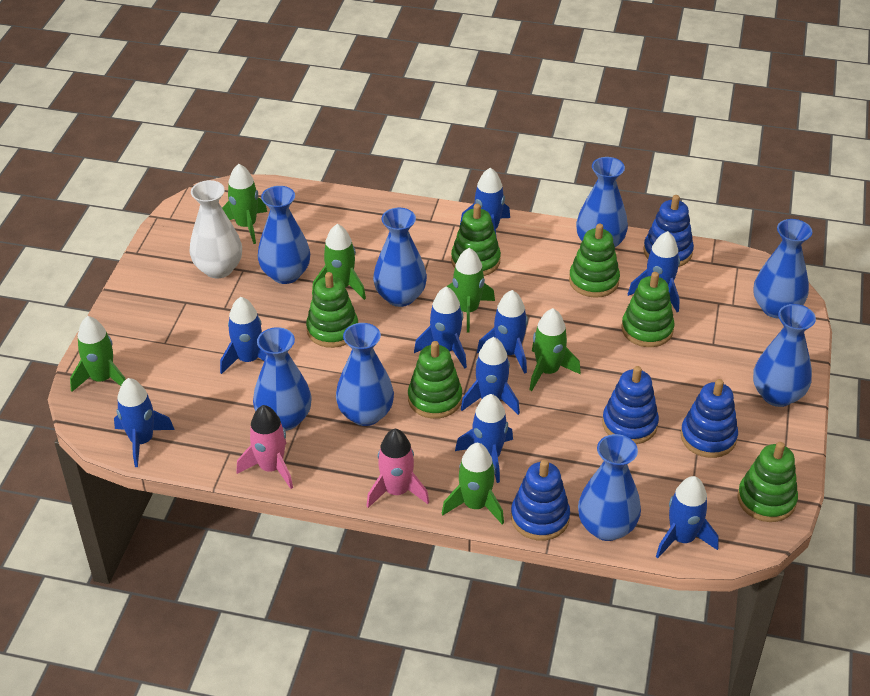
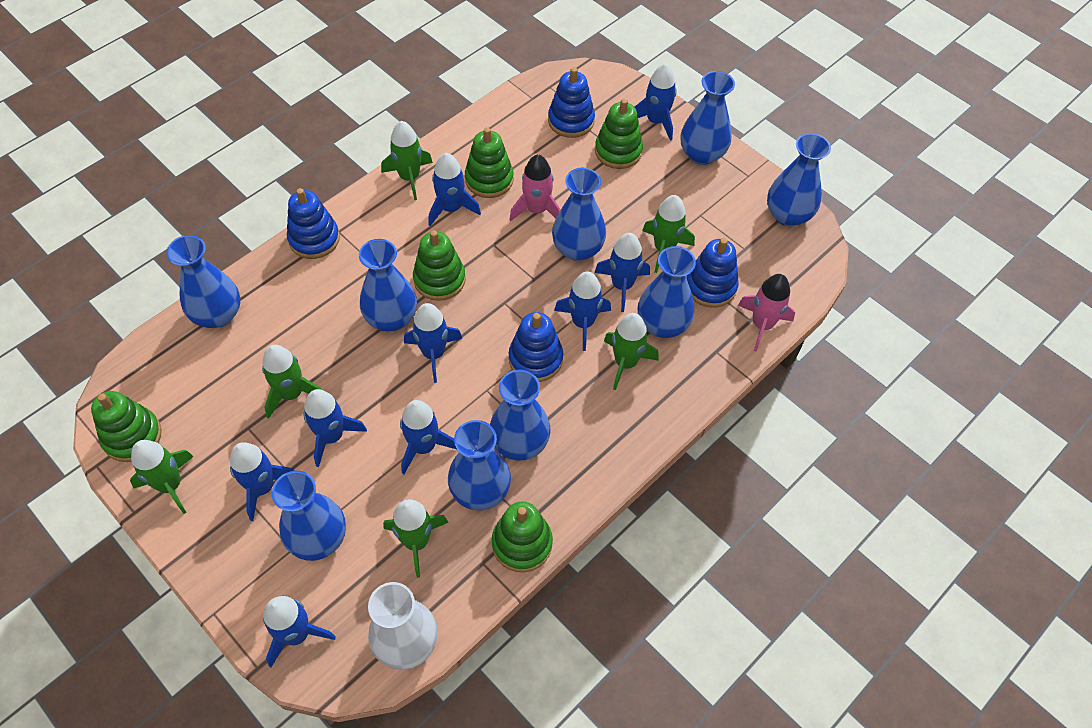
blue vase: [253,327,312,431] [258,186,310,284] [336,323,394,426] [373,208,427,307] [576,157,628,247] [578,434,641,541] [753,304,816,407] [754,219,812,318] = 8 -> [167,235,240,328] [272,471,346,561] [359,239,417,331] [448,420,511,511] [490,370,551,461] [552,168,606,261] [638,246,696,338] [681,71,735,165] [767,133,831,227] = 9
green stacking toy: [306,272,358,348] [408,341,462,419] [451,204,501,276] [569,224,620,298] [621,272,675,347] [738,442,798,522] = 6 -> [91,391,161,462] [413,230,466,301] [465,127,514,198] [492,501,553,572] [595,99,643,169] = 5

